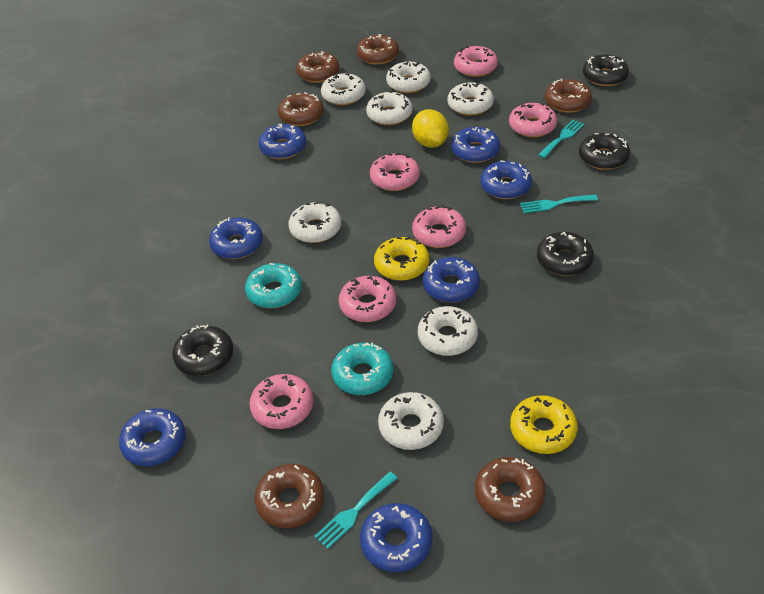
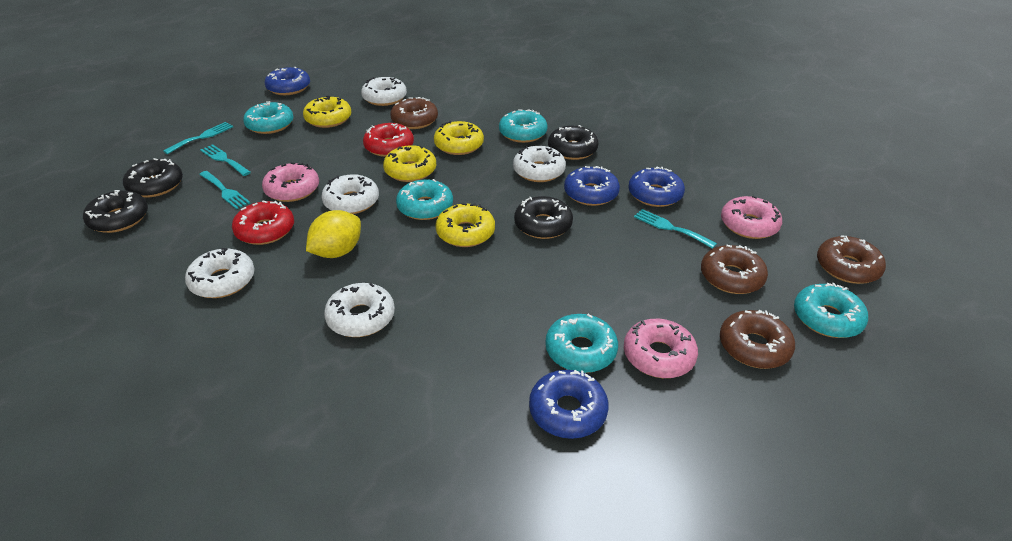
blue donut: [119,408,186,466] [209,217,263,259] [259,124,306,159] [360,503,433,572] [423,257,480,303] [451,127,500,163] [480,160,532,199] = 7 -> [265,67,310,95] [529,370,609,439] [564,166,620,206] [628,167,685,207] = 4
brown donut: [254,464,324,528] [278,92,324,126] [296,51,340,83] [357,34,399,65] [475,457,546,522] [545,79,592,113] = 6 -> [390,97,438,129] [701,245,768,294] [720,310,795,369] [817,235,886,284] = 4
pink donut: [250,374,314,429] [339,276,396,322] [370,153,420,191] [412,205,466,248] [454,46,498,77] [509,103,557,137] = 6 -> [262,162,319,202] [624,319,698,378] [721,196,782,239] = 3
red donut: none = 0 -> [232,201,294,245] [363,123,414,157] = 2
turquoise donut: [245,263,302,308] [331,342,393,395] = 2 -> [243,101,293,134] [396,179,453,220] [499,109,548,143] [545,314,618,373] [794,283,868,338] = 5
turquoise fork: [314,472,398,549] [520,194,598,213] [538,120,584,158] = 3 -> [163,122,233,154] [199,171,250,209] [200,144,251,176] [634,209,717,249] = 4
white donut: [289,201,341,243] [321,73,366,105] [366,91,412,125] [378,392,444,450] [386,62,430,93] [418,306,478,356] [448,82,494,116] = 7 -> [185,248,255,298] [321,174,379,214] [324,283,395,337] [361,77,407,106] [513,146,566,182] = 5
yellow donut: [374,237,429,281] [510,395,578,454] = 2 -> [303,96,352,128] [383,145,436,182] [434,121,484,155] [436,203,495,247] = 4

